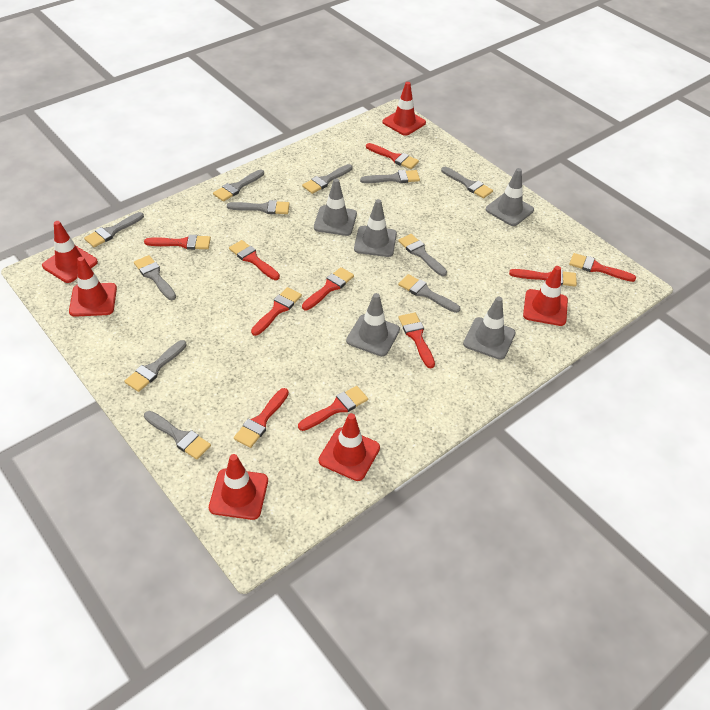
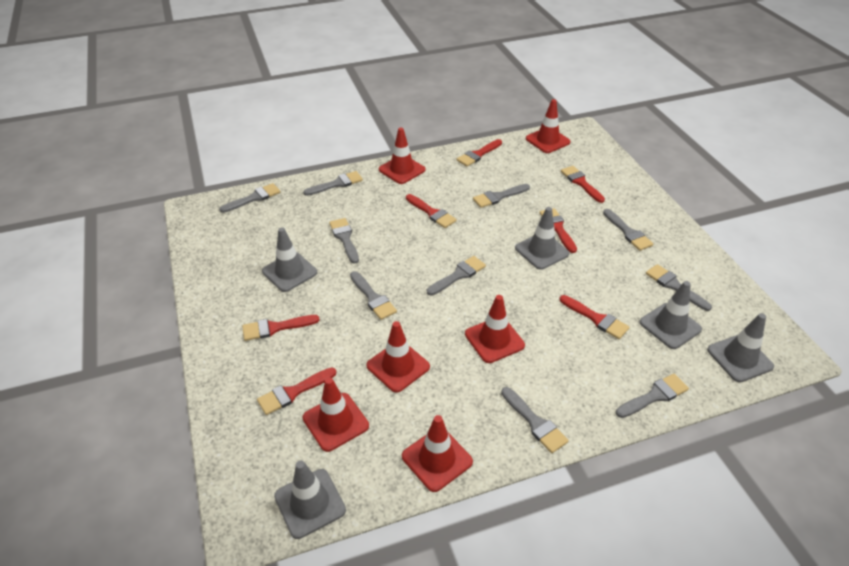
grey brush: [84,212,144,247] [124,340,187,392] [134,255,176,300] [144,411,211,460] [213,170,264,201] [227,200,289,214] [302,164,352,194] [360,170,420,183] [398,234,447,276] [398,274,461,313] [441,167,493,199] = 11 -> [219,183,280,213] [303,171,363,196] [329,218,359,264] [350,271,397,320] [427,256,486,296] [473,184,530,208] [501,387,569,453] [603,209,653,251] [616,374,689,418] [646,264,712,311] = 10
red brush: [144,235,211,250] [229,240,280,280] [234,388,289,448] [251,287,302,336] [298,386,368,431] [302,267,354,310] [366,143,419,169] [398,313,435,368] [509,269,577,287] [569,253,636,282] = 10 -> [242,315,319,341] [257,367,337,415] [406,194,457,228] [457,139,502,167] [540,208,577,253] [559,295,630,339] [561,166,605,203] = 7

